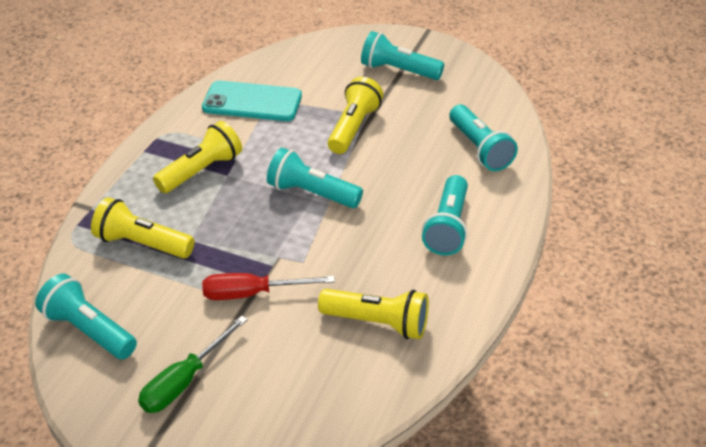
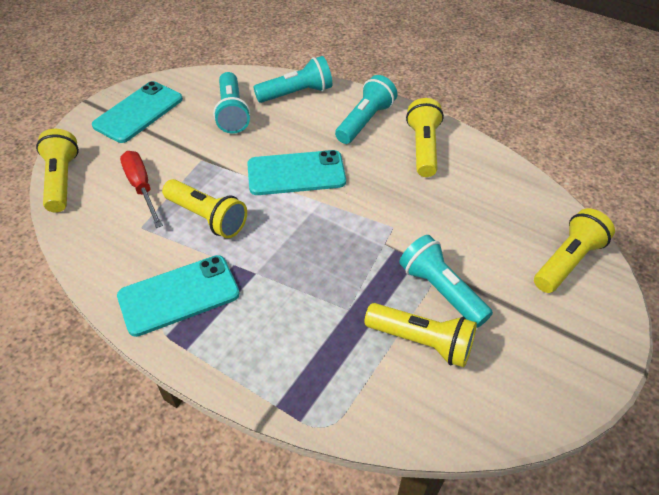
green screwdriver: [138,316,248,413] = 1 -> none = 0
turquoise flashlight: [35,274,137,359] [267,148,363,208] [361,31,445,80] [422,175,468,256] [449,105,518,171] = 5 -> [213,72,251,134] [254,56,332,103] [335,75,398,144] [399,235,493,328] = 4
turquoise phone: [202,80,302,121] = 1 -> [92,81,183,143] [117,255,240,337] [247,150,346,195] = 3
yellow flashlight: [91,197,195,258] [153,121,242,193] [318,289,429,339] [328,77,383,154] = 4 -> [36,129,79,213] [162,179,247,238] [364,303,477,367] [406,98,444,177] [534,208,615,293] = 5

